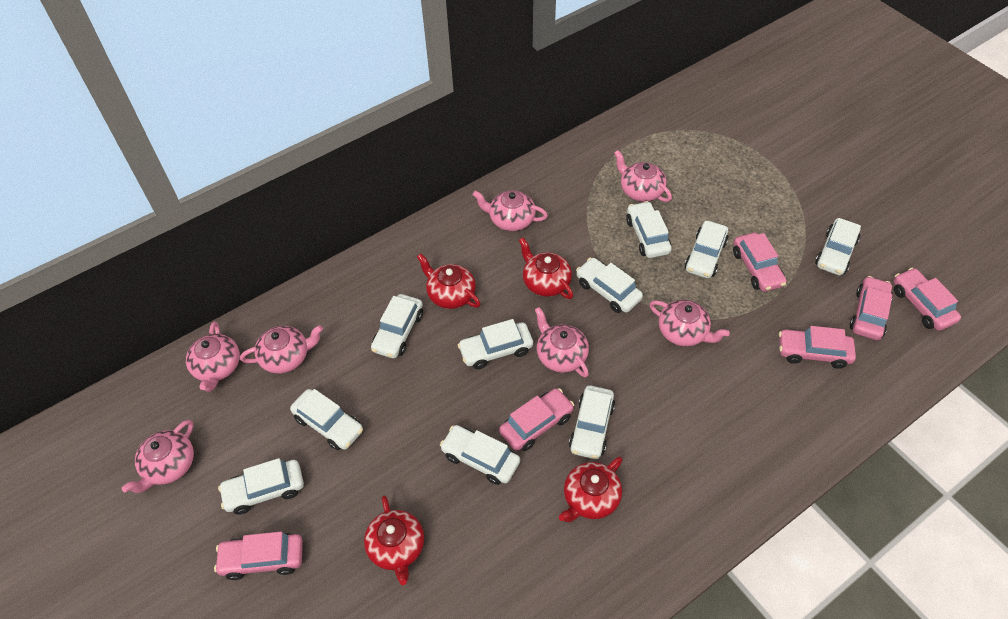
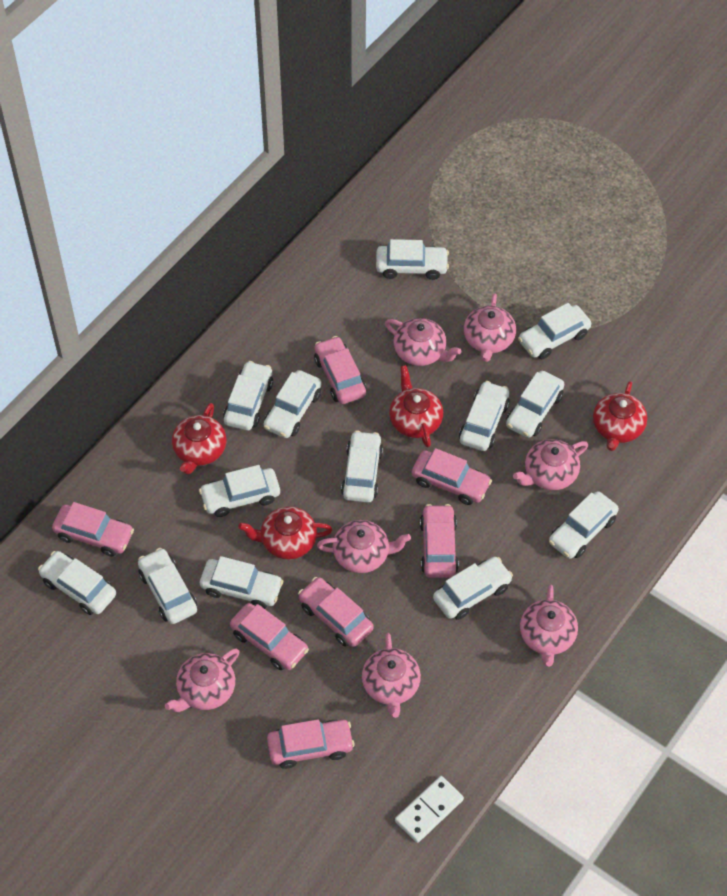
pink car: [214,532,303,580] [499,388,574,451] [733,233,787,292] [779,326,856,369] [849,276,893,340] [893,268,961,331] = 6 -> [52,502,134,557] [230,603,309,670] [267,719,355,769] [298,577,374,647] [314,336,366,404] [412,448,492,505] [420,504,459,578] = 7
white car: [218,458,304,515] [290,389,363,450] [371,294,423,358] [440,425,520,485] [457,319,533,369] [569,385,615,459] [576,258,643,313] [626,201,672,258] [685,221,728,278] [815,218,861,275] = 10 -> [38,551,116,615] [138,548,197,624] [199,465,280,517] [200,556,283,609] [223,361,273,430] [264,370,321,438] [341,431,383,503] [376,239,449,280] [433,557,513,620] [459,381,510,451] [506,371,564,438] [518,303,591,359] [549,491,619,559] = 13
white domino: none = 0 -> [395,776,464,843] = 1

